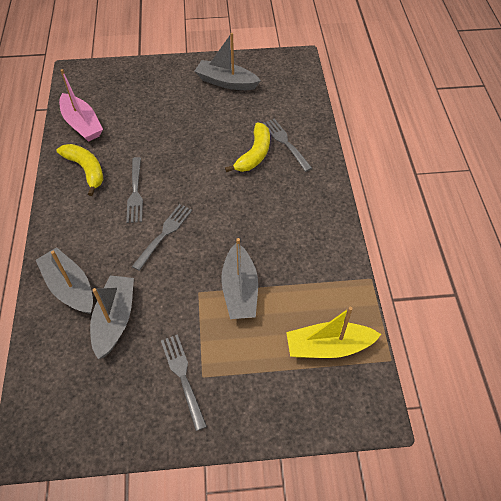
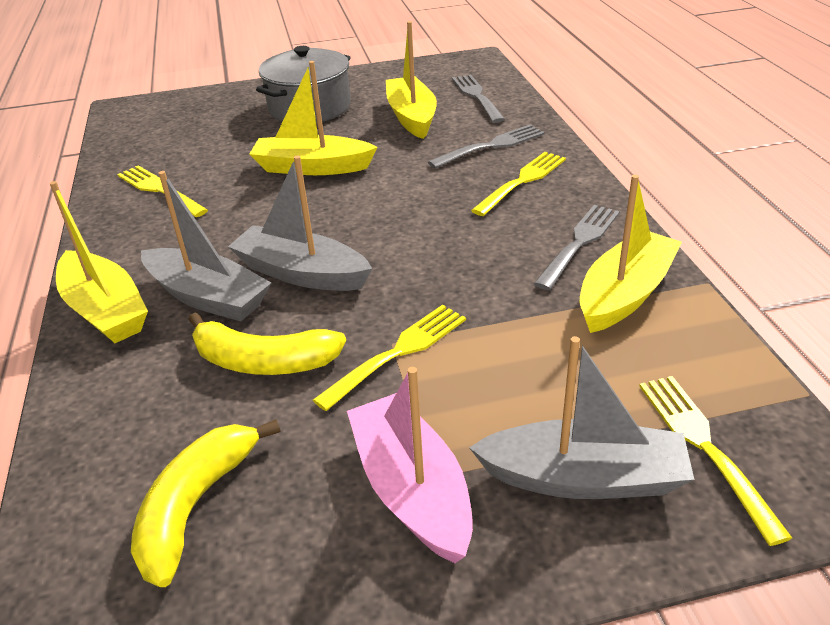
grey boat: [36,247,93,314] [90,275,134,359] [194,33,261,90] [221,238,258,319] = 4 -> [141,171,271,321] [228,156,373,291] [469,336,694,499] = 3
grey fork: [126,157,143,223] [132,204,192,271] [161,334,207,431] [263,119,312,172] = 4 -> [428,125,545,169] [452,74,505,123] [534,205,620,290] = 3
grey pot: none = 0 -> [256,46,351,123] = 1
yellow boat: [286,307,381,358] = 1 -> [50,181,148,343] [249,61,378,175] [386,21,437,139] [580,174,682,333] = 4
yellow fork: none = 0 -> [117,165,208,217] [313,305,466,411] [471,152,566,216] [639,376,792,546] = 4

